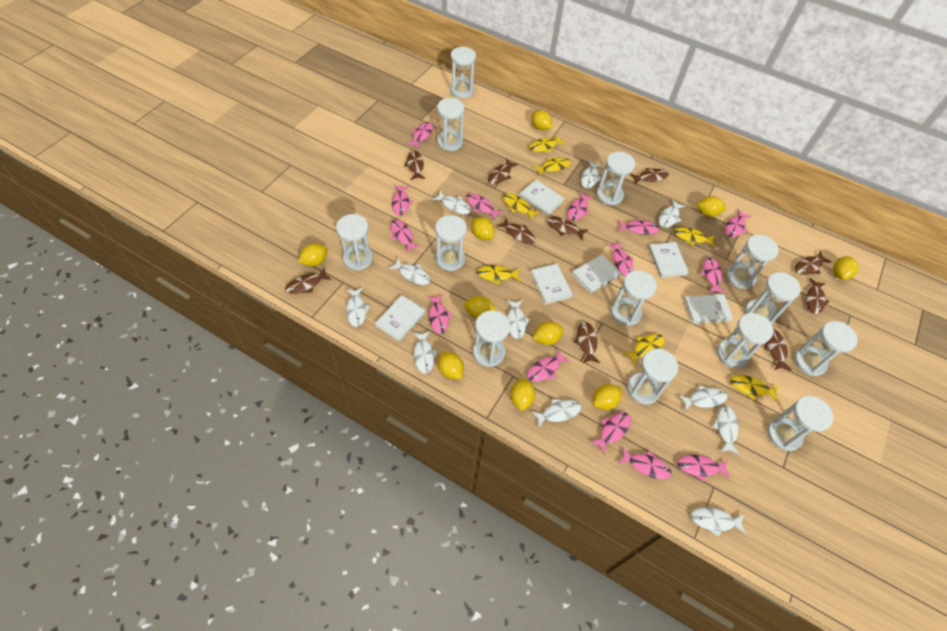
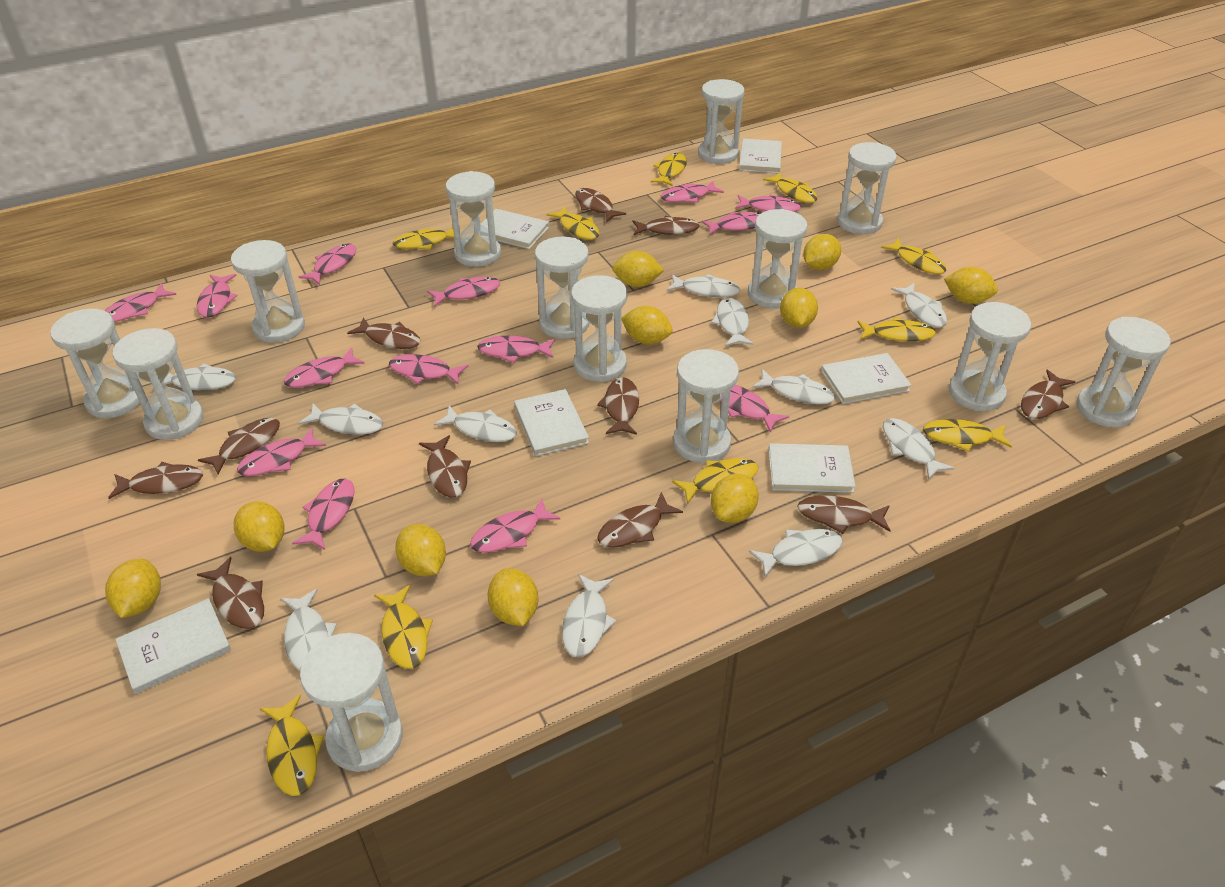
brown fish: [285,268,332,294] [404,151,425,180] [488,158,518,184] [497,218,536,244] [547,217,588,240] [574,322,600,364] [630,168,669,185] [764,329,792,371] [795,251,831,275] [806,278,830,314] = 10 -> [108,462,203,499] [197,557,264,629] [198,418,280,475] [347,318,421,349] [419,435,471,498] [575,188,626,222] [597,377,639,435] [597,492,683,548] [633,215,700,235] [797,495,891,534] [1021,369,1075,419] = 11
yellow fish: [477,265,520,285] [503,193,540,220] [529,135,566,152] [533,158,571,176] [623,334,665,365] [674,227,715,247] [730,375,779,402] = 7 -> [260,695,324,796] [374,585,433,669] [393,227,454,250] [547,207,600,240] [651,153,687,186] [672,458,758,504] [763,172,817,203] [857,317,936,342] [881,238,946,274] [923,419,1012,452] = 10

